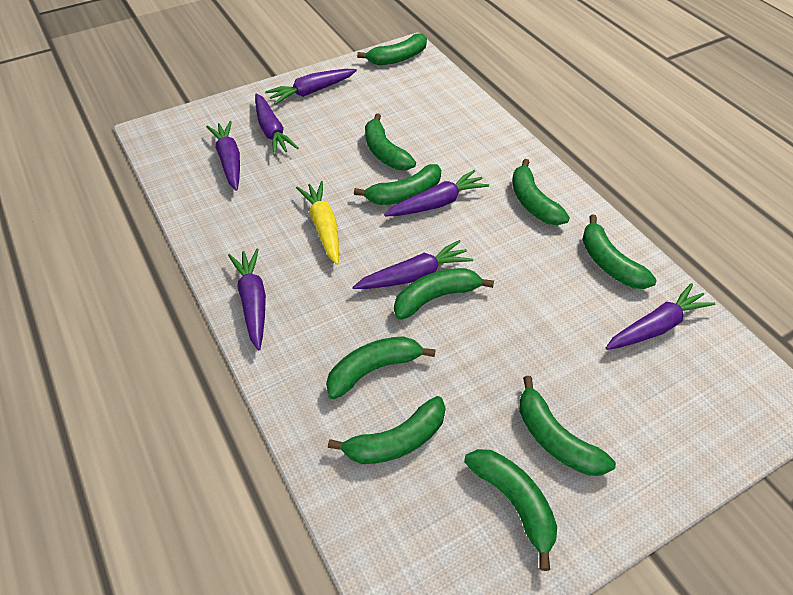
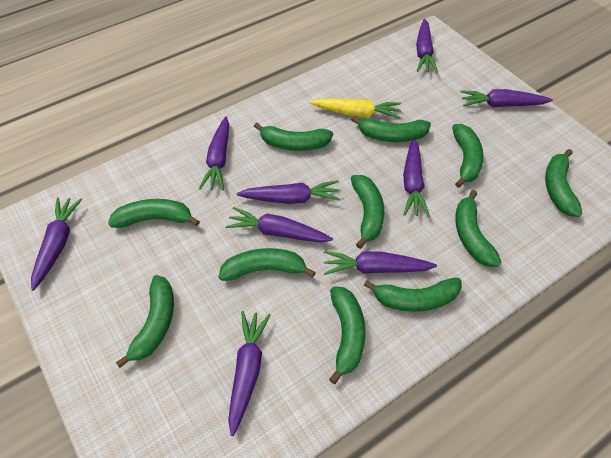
green banana: [326,336,435,399] [328,396,446,464] [354,164,441,205] [357,33,427,65] [365,113,416,170] [394,268,494,320] [464,449,557,571] [512,159,570,225] [519,376,616,476] [582,214,657,289] = 10 -> [108,199,200,228] [116,275,174,368] [218,248,316,281] [254,123,333,151] [329,286,366,384] [351,116,431,142] [351,175,384,249] [364,278,462,312] [452,124,484,188] [455,190,501,267] [545,149,582,217] = 11
purple carrot: [206,121,240,191] [228,248,266,350] [255,93,299,156] [265,69,357,105] [353,240,473,289] [384,170,489,216] [606,283,716,350] = 7 -> [31,197,82,291] [199,117,229,190] [225,207,333,243] [228,311,271,436] [237,180,341,204] [324,251,437,275] [403,138,430,217] [416,19,438,73] [460,89,553,107] = 9

